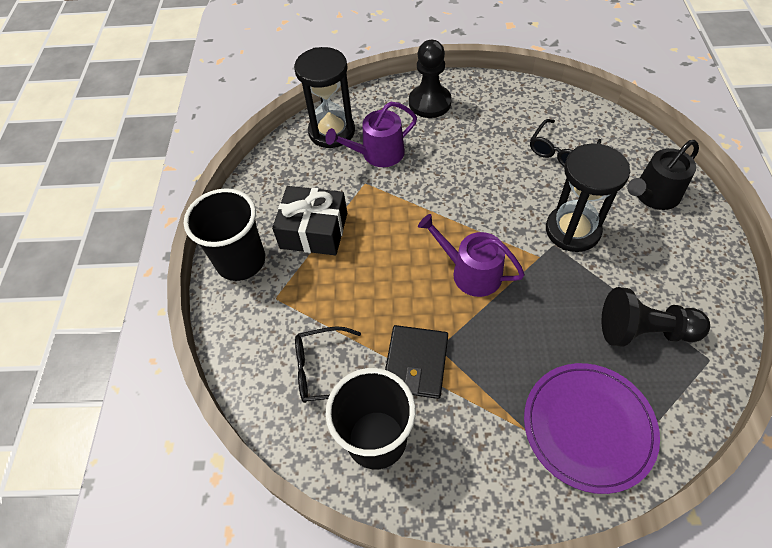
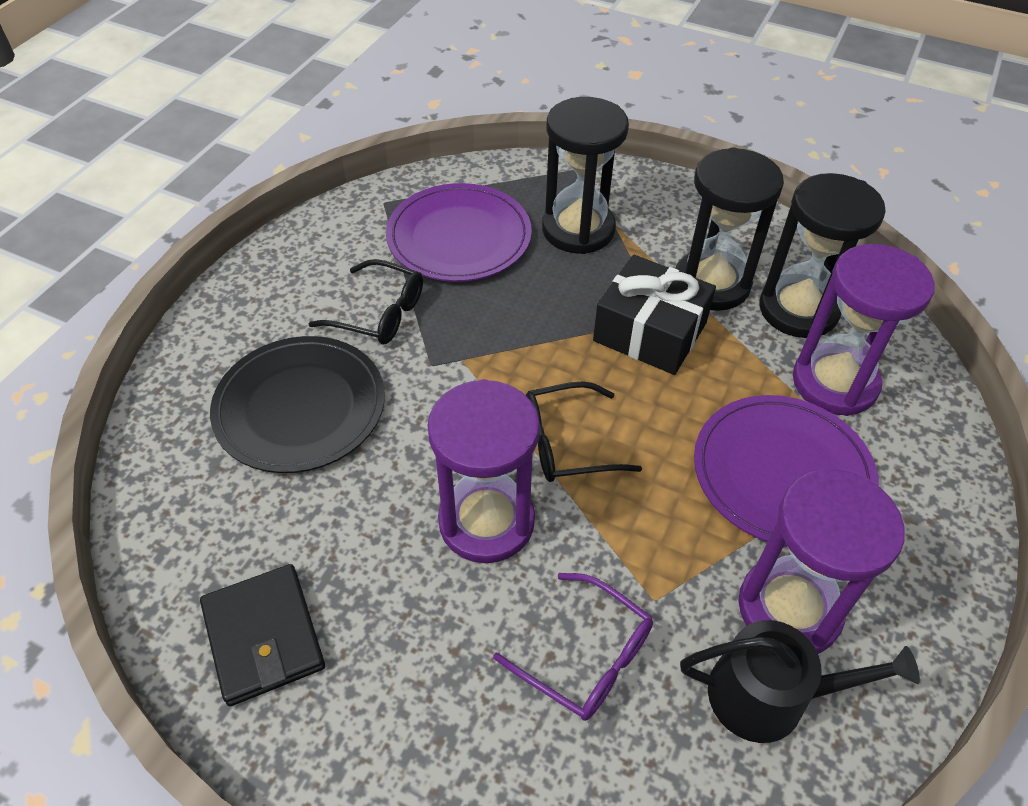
black cup: [184,188,265,281] [326,368,416,469] = 2 -> none = 0
black hourglass: [294,47,355,148] [546,143,630,252] = 2 -> [542,97,629,254] [675,147,784,311] [760,173,886,338] = 3
black pawn: [409,40,452,118] [601,287,710,347] = 2 -> none = 0
black plate: none = 0 -> [210,336,385,473] = 1
purple glasses: none = 0 -> [493,573,653,721] = 1
purple hourglass: none = 0 -> [428,379,540,563] [739,469,905,654] [793,244,935,416] = 3
purple plate: [524,363,660,494] = 1 -> [386,183,532,282] [694,395,879,546] = 2
purple watering can: [325,102,417,167] [418,214,525,297] = 2 -> none = 0

